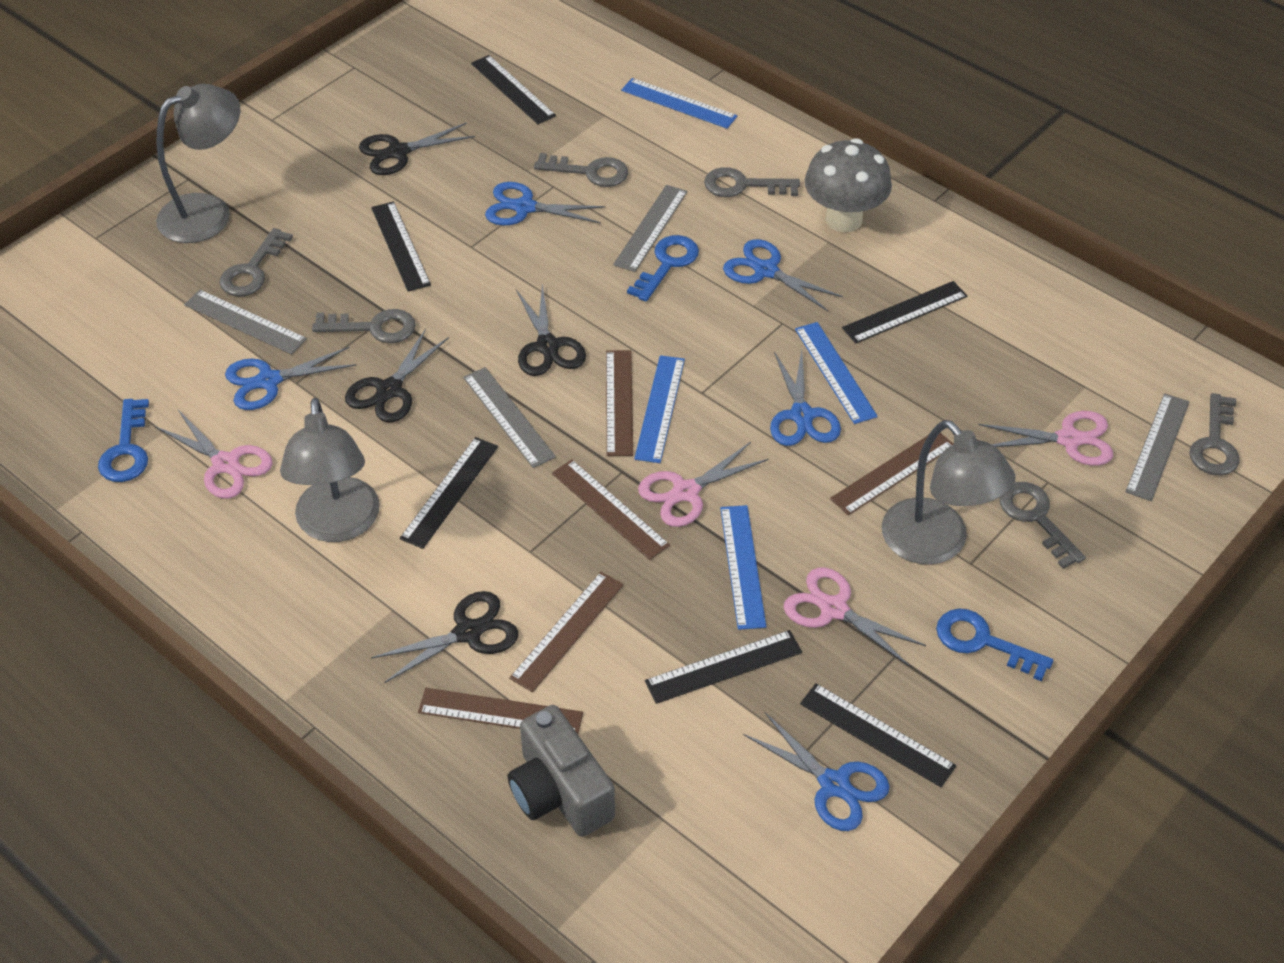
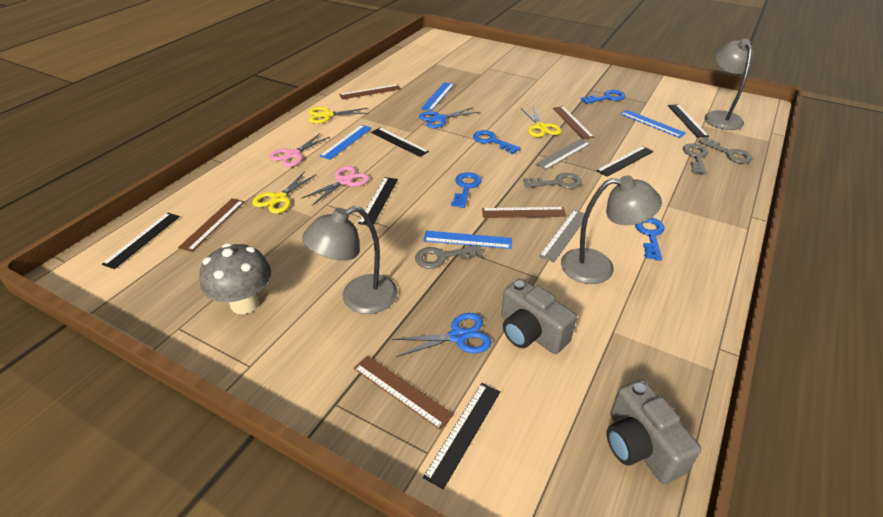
black scissors: [345,329,449,422] [359,123,475,175] [371,591,518,683] [516,285,586,376] = 4 -> none = 0
blue key: [98,399,149,482] [627,235,699,302] [936,609,1053,681] = 3 -> [451,172,482,208] [473,130,521,154] [581,90,625,104] [635,217,665,260] = 4
blue scissors: [225,347,357,410] [485,182,606,225] [723,239,843,311] [743,712,890,831] [770,350,841,446] = 5 -> [392,313,492,357] [419,107,478,128] = 2
grey camera: [508,705,615,837] = 1 -> [501,278,577,354] [606,379,701,484] = 2
grey key: [219,228,293,297] [312,309,416,343] [534,153,628,187] [704,167,800,197] [999,482,1086,569] [1190,393,1239,475] = 6 -> [415,245,483,269] [523,173,582,189] [683,144,708,174] [698,137,752,163] = 4
grey ruler: [184,290,307,354] [463,367,556,468] [613,185,687,272] [1125,393,1189,501] = 4 -> [535,139,591,170] [539,210,585,262] = 2
pink scissors: [155,410,272,499] [638,442,769,527] [784,567,926,666] [978,411,1113,465] = 4 -> [269,134,330,167] [301,166,370,206] = 2
yellow scissors: none = 0 -> [252,171,317,214] [309,107,368,124] [521,106,562,137] = 3

